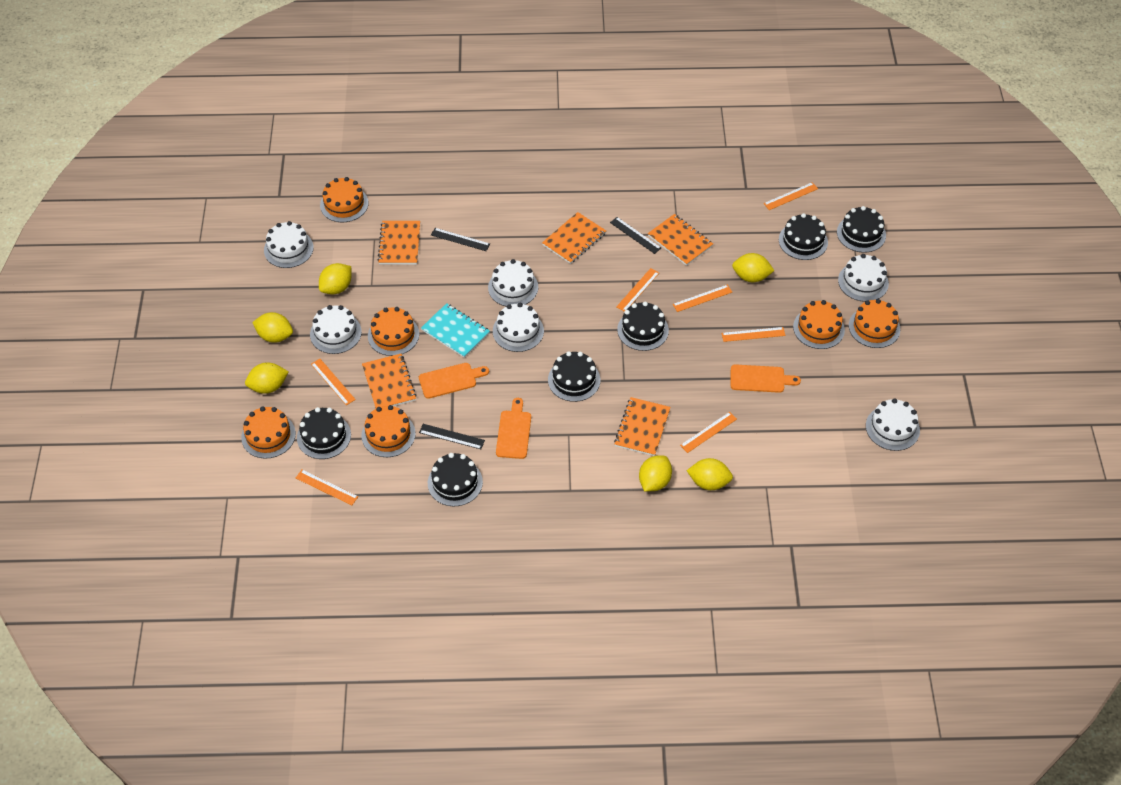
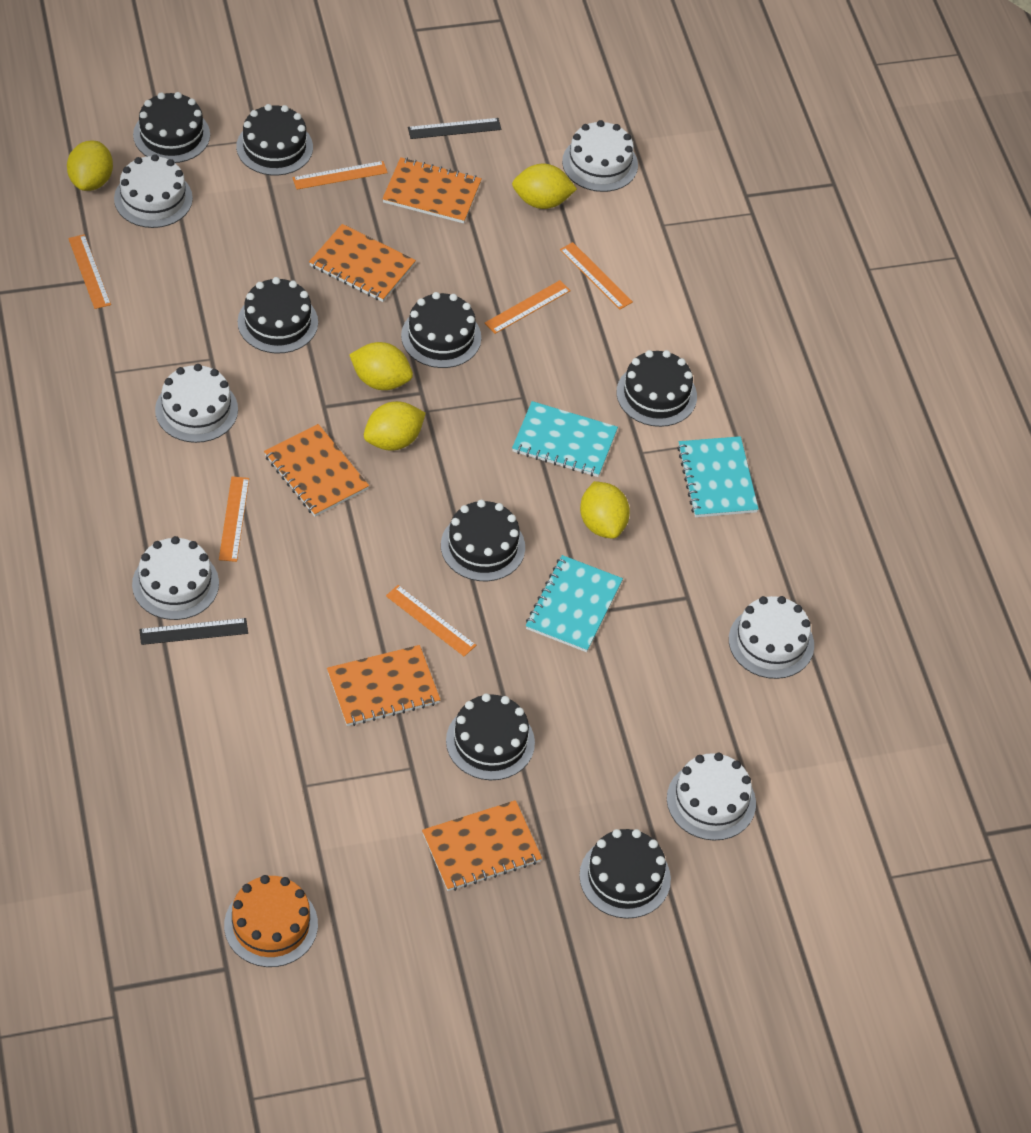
black cake: [297,407,351,459] [428,453,483,506] [548,351,600,402] [617,302,669,351] [779,213,828,260] [837,206,886,253] = 6 -> [133,92,210,163] [236,104,313,176] [238,277,318,354] [401,292,481,368] [441,500,525,581] [446,693,535,780] [579,829,671,919] [616,350,697,427] = 8
black ruler: [419,424,485,449] [431,228,490,251] [610,217,661,254] = 3 -> [139,618,248,645] [408,118,501,139] = 2
orange cake: [241,406,296,459] [320,177,368,222] [361,405,416,457] [368,307,419,356] [793,300,845,349] [849,299,900,348] = 6 -> [224,875,318,967] = 1
orange cutting board: [419,363,489,399] [496,398,531,459] [731,364,801,393] = 3 -> none = 0
orange ruler: [296,470,358,505] [311,359,356,405] [616,268,659,312] [673,284,732,312] [680,412,737,453] [722,327,785,342] [764,182,818,210] = 7 -> [68,234,111,309] [219,476,249,562] [292,161,388,189] [386,585,476,656] [485,280,571,334] [560,242,633,309] = 6
turquoise notebook: [421,303,490,358] = 1 -> [512,401,618,477] [526,555,623,652] [677,436,759,517] = 3
yellow lemon: [245,362,289,394] [252,312,293,343] [319,263,352,294] [639,455,672,492] [687,458,733,490] [732,253,775,282] = 6 -> [67,141,113,191] [349,342,413,390] [364,401,426,451] [512,164,577,209] [580,481,630,539] = 5

